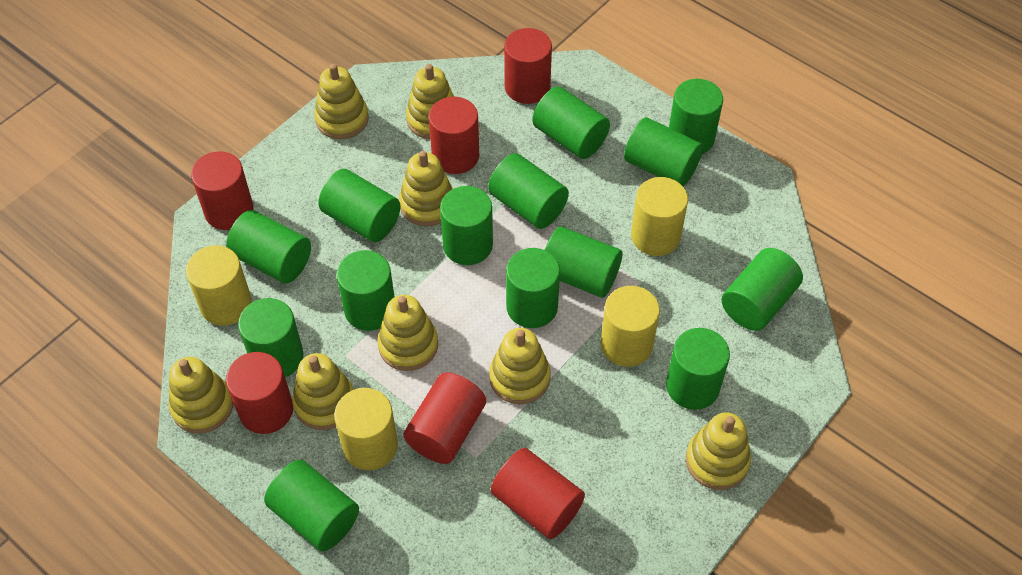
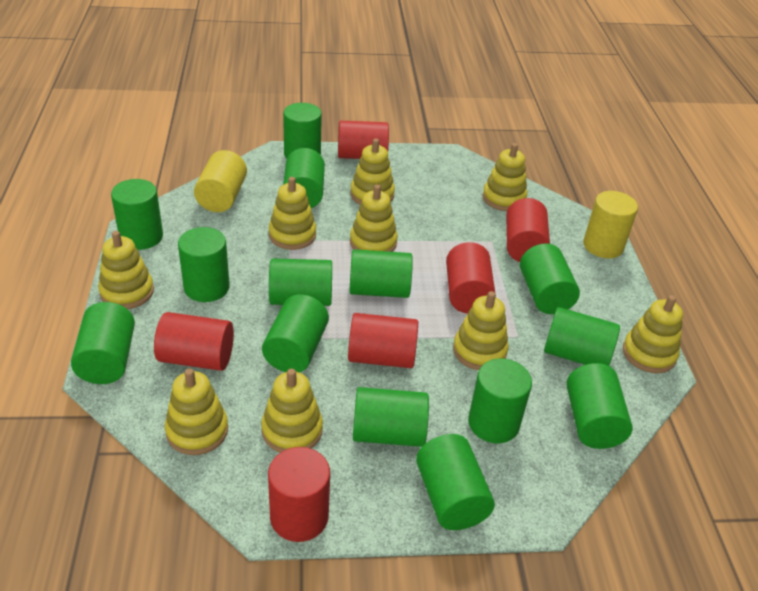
yellow cylinder: [186,245,252,326] [334,388,398,470] [601,286,660,367] [631,177,688,256] = 4 -> [194,150,247,212] [583,191,638,258] = 2
yellow stacking toy: [169,357,233,434] [292,353,354,430] [314,64,369,139] [377,295,438,371] [399,151,453,226] [406,64,454,139] [489,328,551,404] [686,412,751,490] = 8 -> [98,231,154,309] [165,368,228,455] [261,368,323,453] [268,177,316,250] [350,138,395,205] [350,185,398,252] [453,291,509,370] [482,143,527,211] [623,295,683,373] = 9

